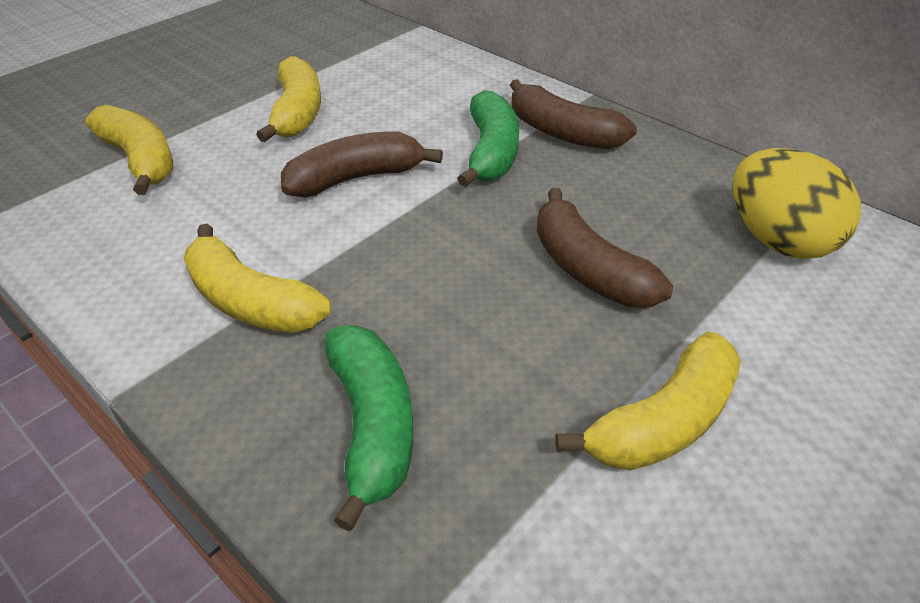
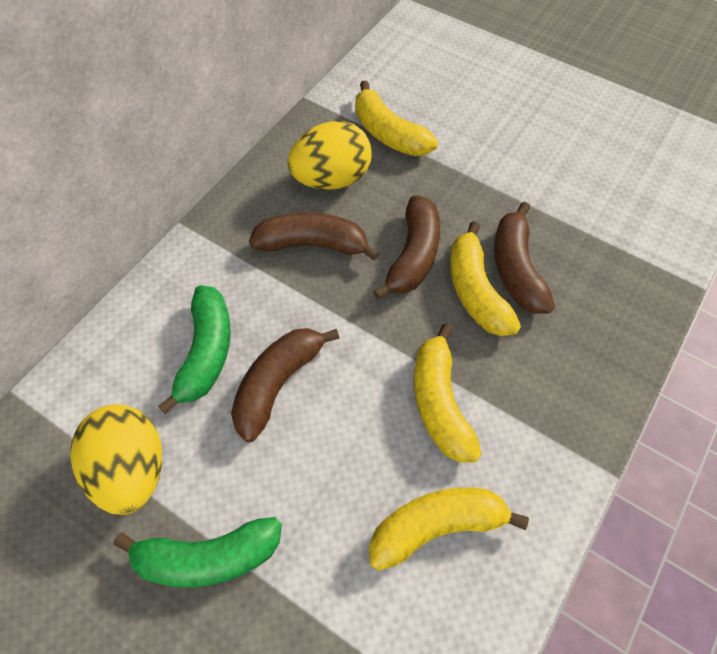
brown banana: [281,131,443,197] [510,79,637,149] [537,188,673,308] = 3 -> [231,328,340,442] [249,212,379,261] [373,195,440,299] [494,202,555,314] = 4
yellow egg: [733,148,861,259] = 1 -> [70,404,162,515] [287,121,372,190] = 2

